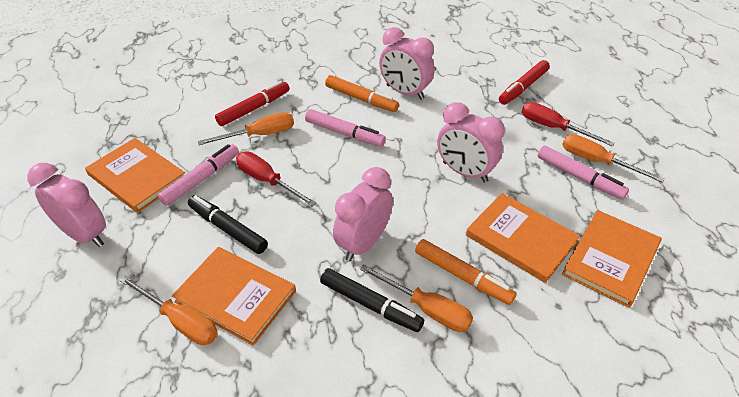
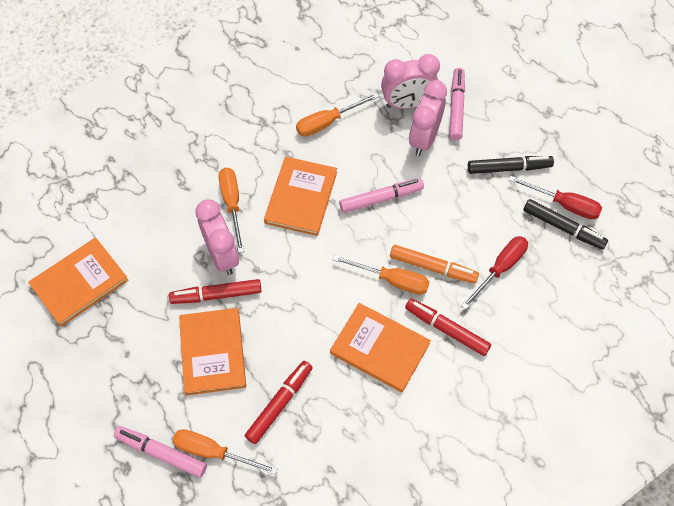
orange marker: [325,75,399,112] [415,239,517,305] = 2 -> [390,245,479,283] = 1
pink clock: [27,163,106,247] [333,167,393,261] [379,27,435,100] [437,102,505,183] = 4 -> [195,200,239,275] [381,54,440,109] [409,80,447,156] = 3
red marker: [215,81,290,126] [499,60,550,105] = 2 -> [169,279,262,304] [245,361,313,444] [405,299,491,356] = 3

